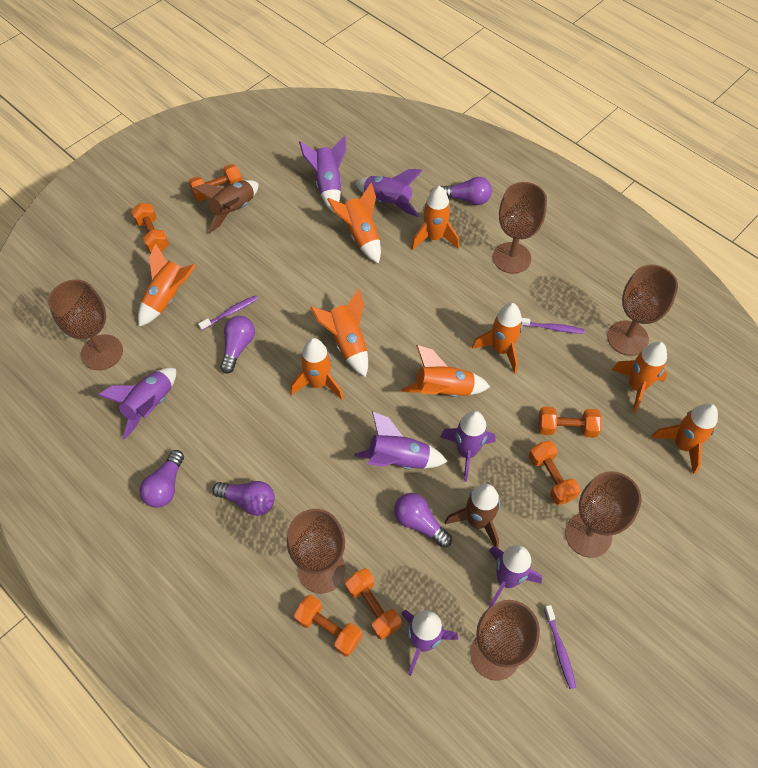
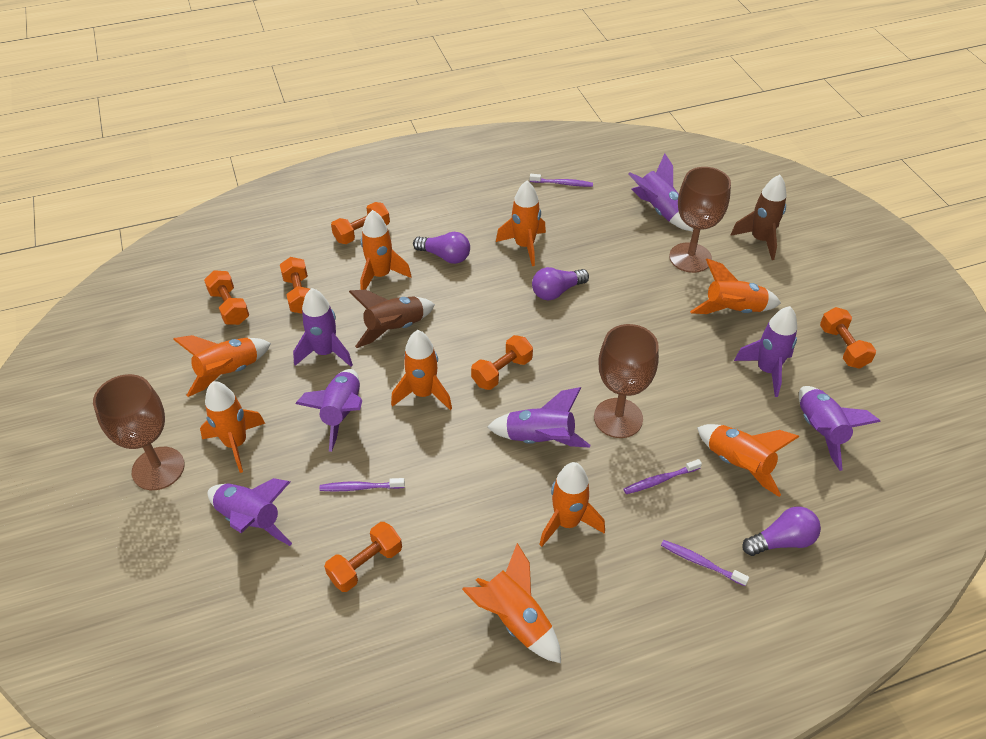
brown goblet: [48,280,123,370] [287,509,345,593] [470,600,540,681] [493,182,547,274] [565,471,642,558] [607,265,678,356] = 6 -> [93,374,185,490] [594,324,659,438] [669,167,731,273] = 3
purple light bulb: [139,450,184,508] [212,481,275,516] [220,316,255,373] [394,493,452,548] [441,177,492,205] = 5 -> [413,232,470,264] [532,267,589,300] [742,506,821,556] = 3
purple toothbrush: [198,295,258,330] [521,318,584,334] [544,605,576,689] = 3 -> [319,478,405,492] [530,174,593,187] [624,459,702,494] [661,540,749,586] = 4

